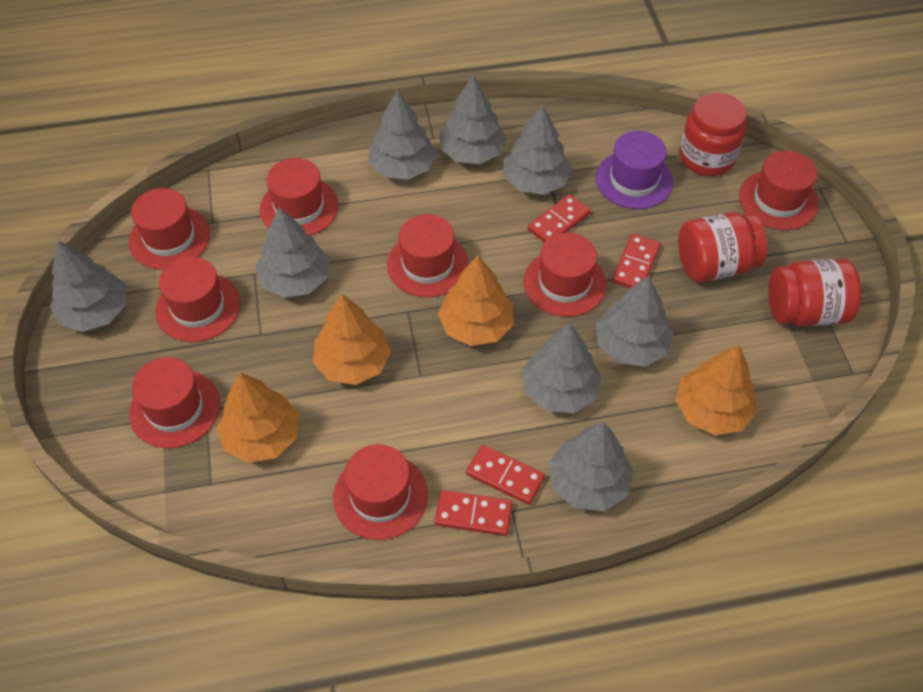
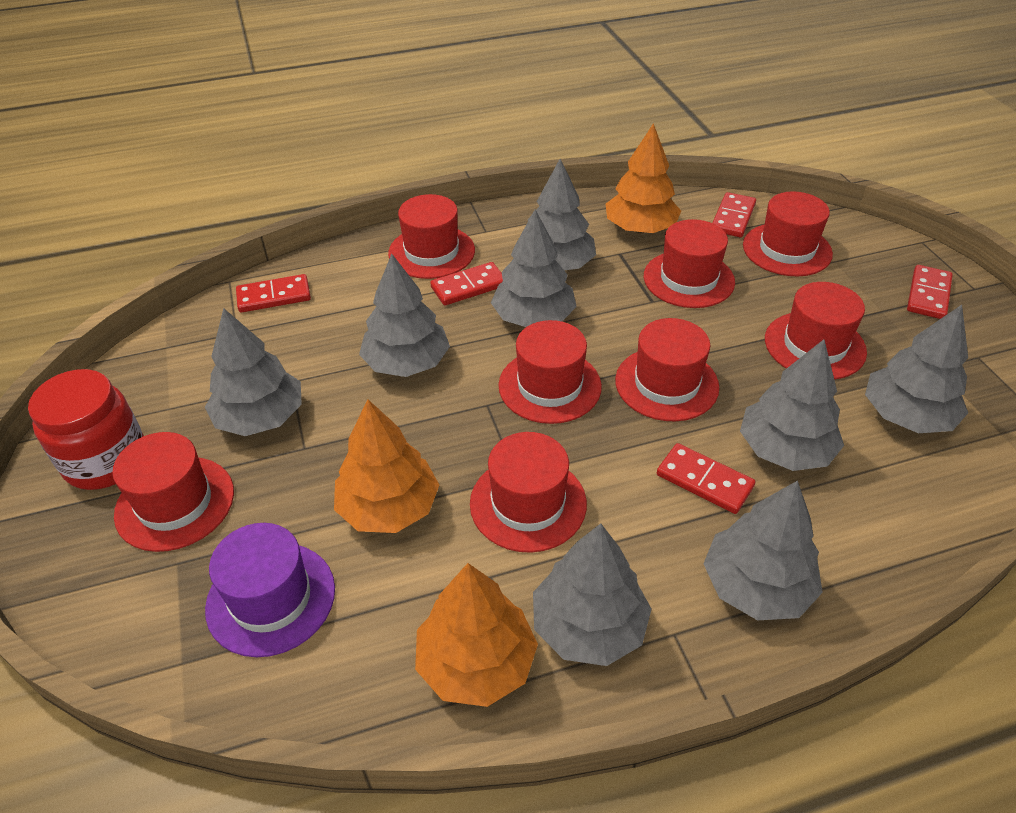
orange tree: [217,372,299,463] [313,294,391,385] [438,255,514,346] [675,345,757,436] = 4 -> [334,399,439,533] [415,563,538,707] [606,123,681,233] = 3
red domino: [435,490,512,536] [466,445,545,505] [528,194,591,243] [612,234,661,288] = 4 -> [236,274,311,313] [430,262,503,305] [657,443,755,514] [712,192,756,237] [907,265,953,319] = 5
red jar: [678,212,767,282] [679,93,747,176] [768,259,861,326] = 3 -> [28,369,144,490] = 1

